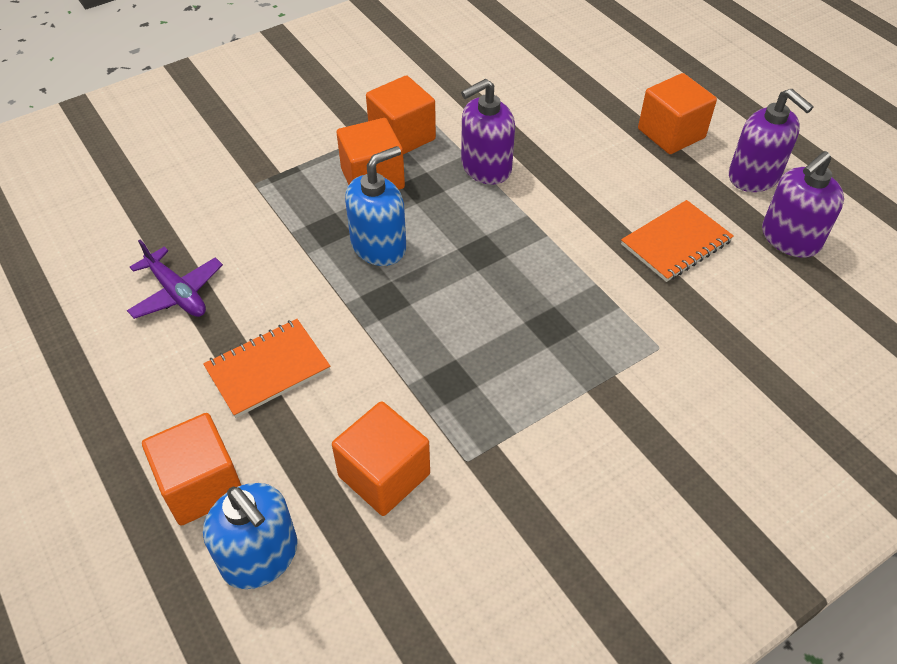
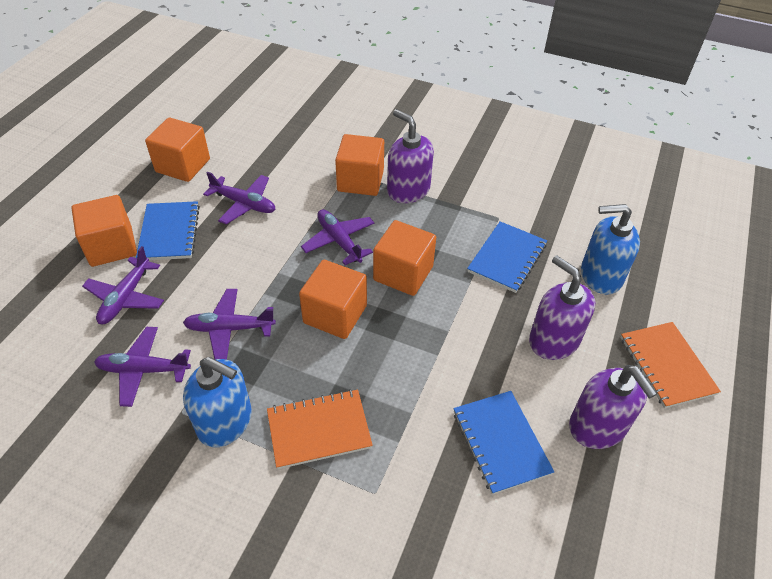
blue notebook: none = 0 -> [136,201,200,260] [454,391,554,495] [467,221,547,293] = 3
purple plane: [127,240,223,319] = 1 -> [82,246,164,324] [94,327,191,407] [183,289,276,360] [203,171,275,224] [301,209,375,265] = 5

